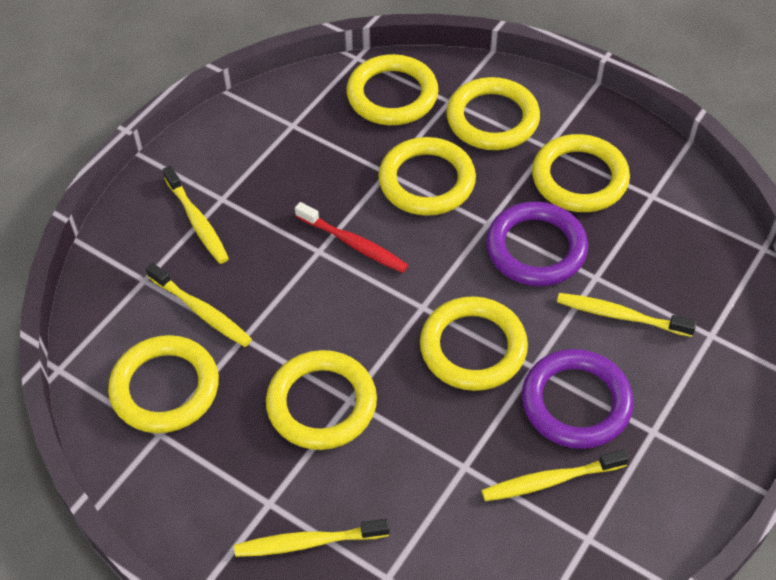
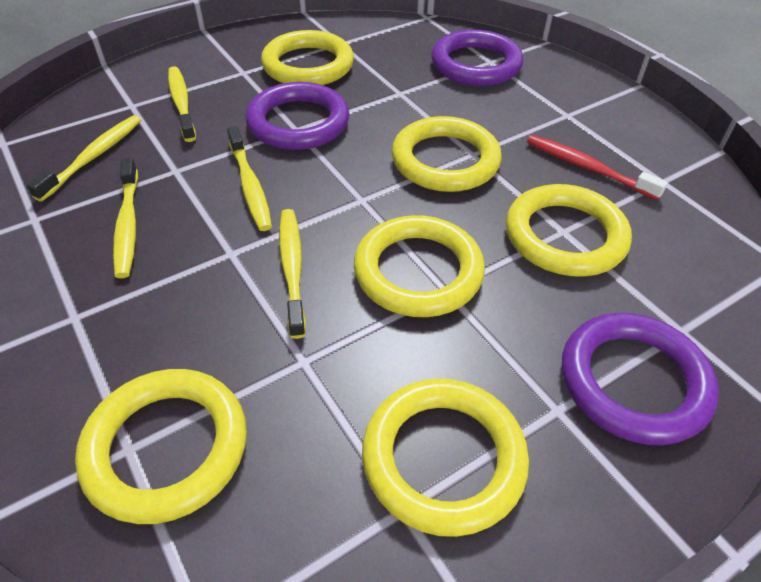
purple ring: [486,202,588,286] [522,349,634,449] = 2 -> [246,82,349,150] [432,30,523,86] [562,313,719,445] = 3
yellow ring: [108,335,219,433] [266,350,377,450] [346,54,439,125] [378,137,476,216] [420,296,528,391] [446,77,540,150] [532,134,630,212] = 7 -> [75,369,247,524] [261,30,354,85] [354,215,485,317] [362,379,529,537] [392,116,502,192] [506,184,632,277] = 6

